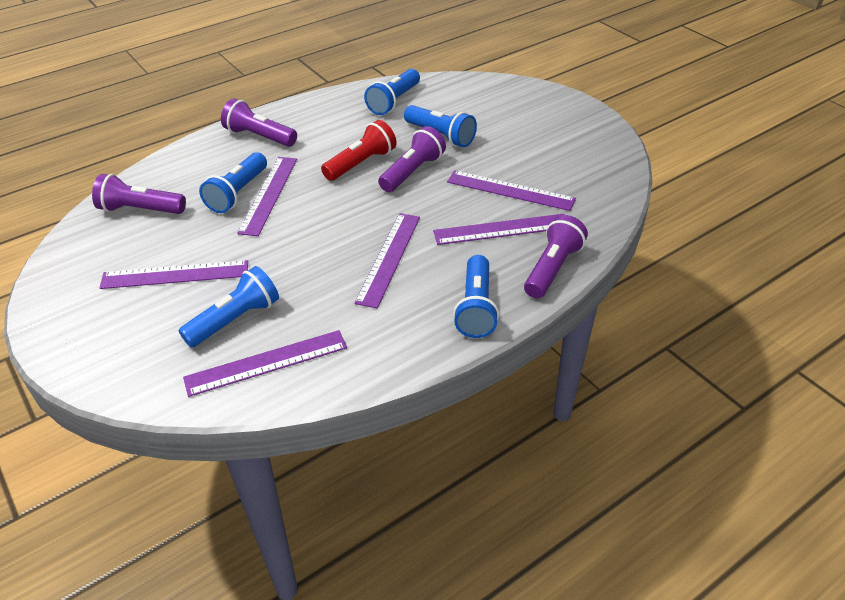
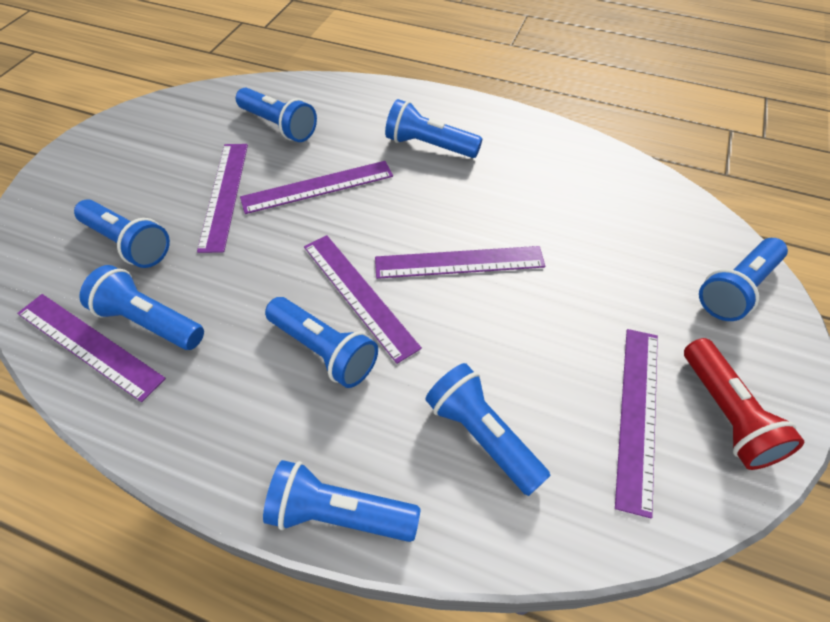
blue flashlight: [178,266,279,347] [199,152,267,213] [364,69,420,115] [404,105,477,147] [453,255,499,338] = 5 -> [74,199,170,268] [79,265,204,350] [236,88,317,142] [263,460,421,542] [265,297,378,388] [385,99,482,158] [425,363,551,496] [699,238,788,321] = 8
purple flashlight: [92,174,186,214] [221,98,297,147] [378,126,446,192] [524,215,588,298] = 4 -> none = 0

